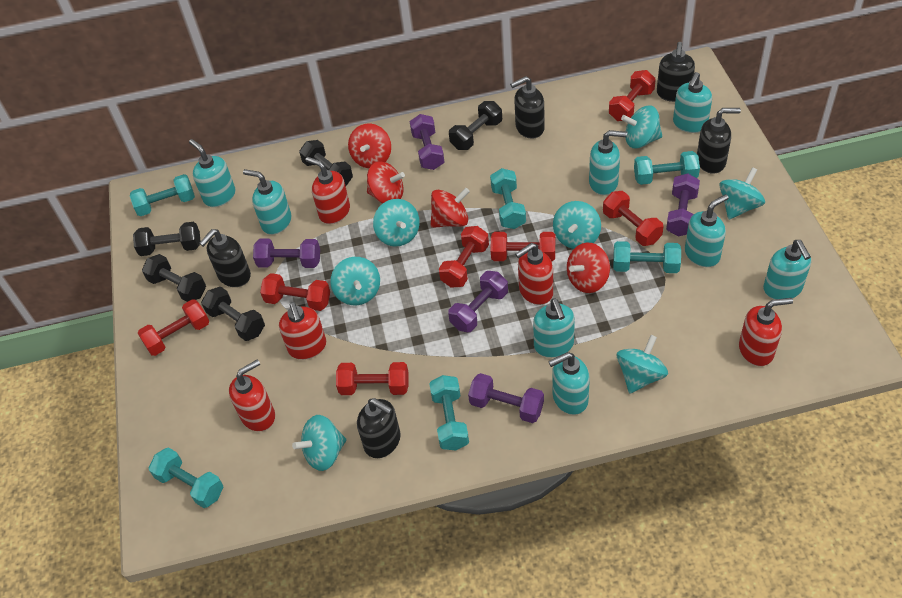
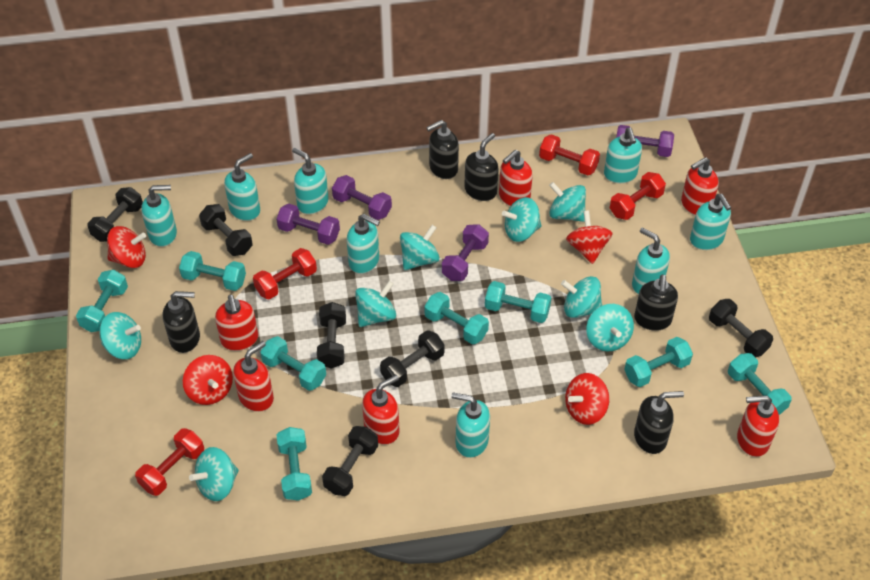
black dumbbell: [133,222,201,256] [142,254,206,302] [201,287,265,341] [299,140,353,186] [449,101,502,150] = 5 -> [88,187,143,242] [199,204,253,256] [317,302,346,369] [322,426,378,496] [380,330,445,387] [709,299,773,358] = 6
purple dumbbell: [253,238,320,268] [410,114,444,170] [448,271,508,332] [468,373,544,423] [666,173,700,236] = 5 -> [277,204,340,245] [332,175,392,220] [442,224,489,281] [616,125,674,157] = 4
red dumbbell: [138,299,209,356] [260,273,330,311] [336,362,409,395] [439,226,489,287] [491,232,555,262] [603,191,664,246] [609,70,656,121] = 7 -> [135,428,204,496] [253,248,317,299] [539,134,600,175] [610,172,666,220] = 4
red soap dispenser: [229,360,275,432] [279,302,326,360] [306,157,350,224] [515,243,553,305] [739,298,793,366] = 5 -> [215,295,258,351] [233,341,274,412] [362,375,399,445] [499,150,533,206] [681,157,719,215] [737,395,779,457] = 6
turquoise dumbbell: [130,174,195,216] [149,447,223,508] [429,375,469,450] [490,168,526,229] [613,241,681,273] [634,151,700,185] = 6 -> [76,270,128,332] [179,251,246,291] [260,336,326,391] [277,427,312,501] [424,292,489,344] [485,281,551,323] [624,337,693,387] [728,353,792,415] = 8
turquoise spinning top: [292,415,346,471] [330,257,380,305] [373,199,420,247] [553,201,601,249] [617,335,668,394] [621,106,662,149] [719,167,765,219] = 7 -> [99,312,141,359] [189,447,239,501] [355,281,396,327] [400,225,439,270] [502,197,541,242] [549,182,586,222] [561,276,602,318] [586,304,634,351] = 8

